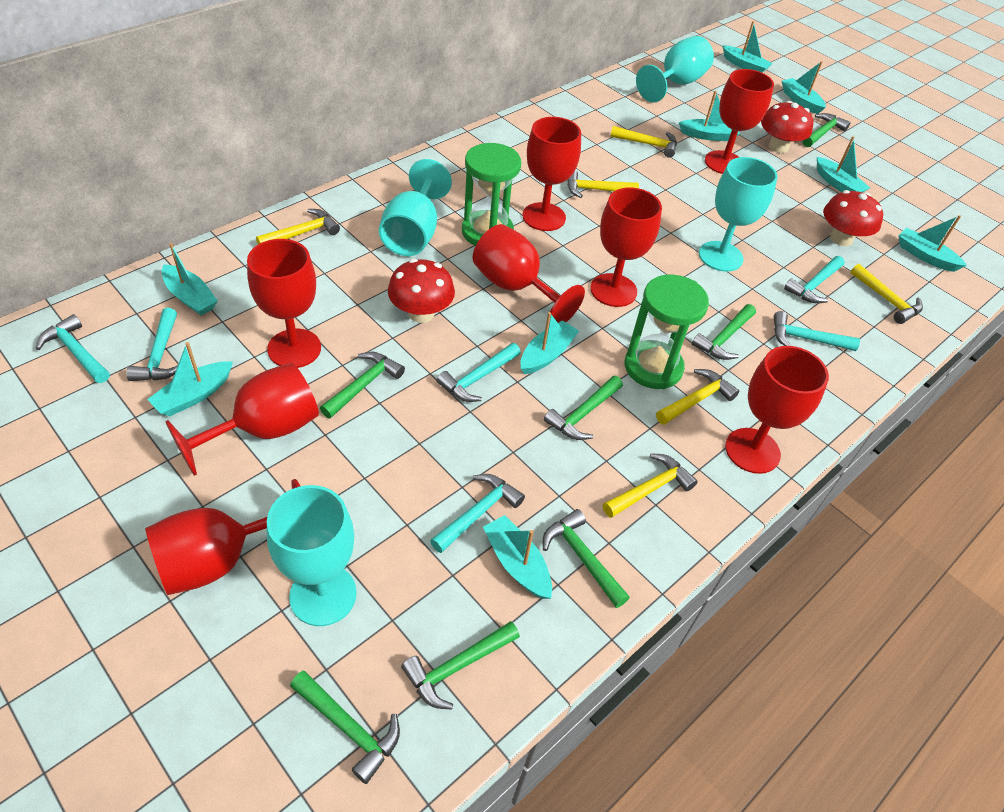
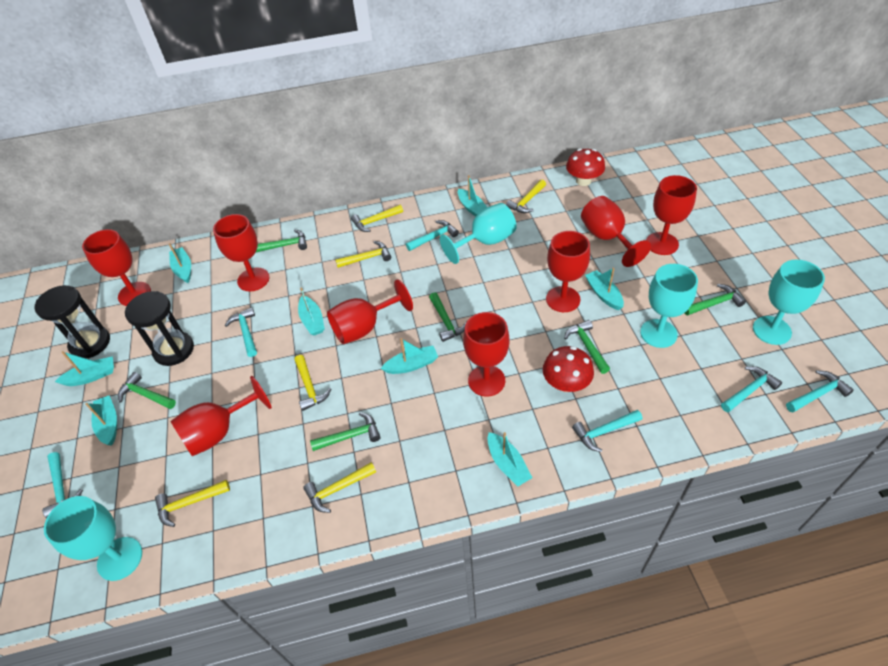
black hourglass: none = 0 -> [34,285,110,358] [125,291,194,366] = 2
green hammer: [290,671,400,784] [320,352,405,419] [401,621,520,710] [543,509,630,608] [544,376,623,440] [692,304,756,360] [803,113,851,147] = 7 -> [118,372,176,409] [256,230,307,252] [310,412,381,451] [429,292,466,342] [564,320,610,374] [685,284,746,315] = 6
green hourglass: [462,143,521,246] [624,274,709,389] = 2 -> none = 0
red mushroom: [388,259,455,323] [761,101,813,153] [823,190,883,246] = 3 -> [543,346,594,392] [566,149,605,186] = 2
turquoise boat: [147,342,233,416] [162,243,218,315] [483,515,552,599] [520,312,579,374] [679,91,740,141] [723,21,773,73] [782,61,826,114] [817,136,870,193] [898,215,967,272] = 9 -> [55,351,114,386] [85,395,117,446] [169,243,191,283] [298,288,325,335] [381,338,438,374] [458,175,487,217] [487,432,533,487] [585,268,624,310] = 8

